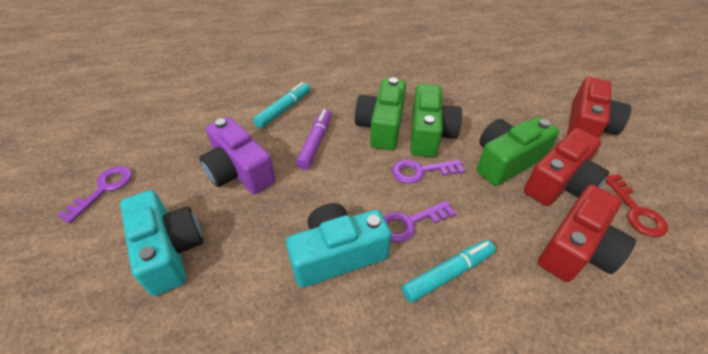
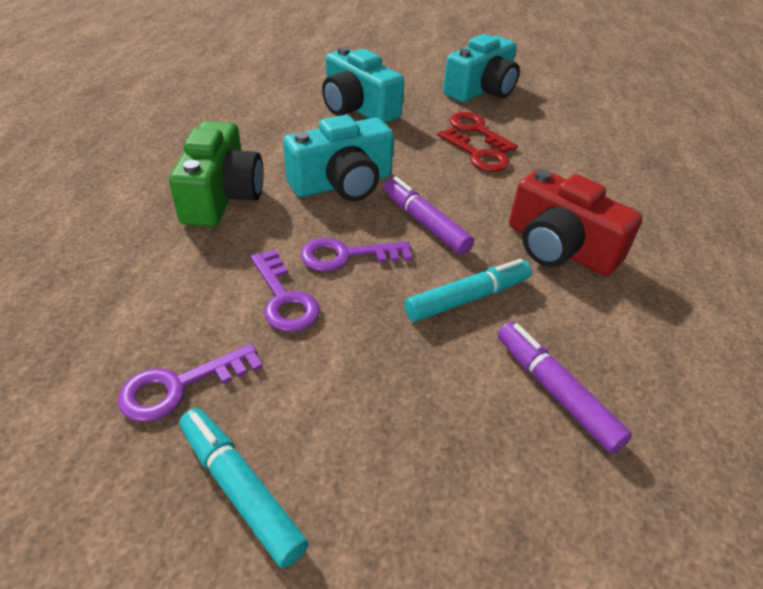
green camera: [355,78,406,150] [410,84,462,157] [477,117,559,186] = 3 -> [169,121,264,227] = 1
purple camera: [199,117,276,194] = 1 -> none = 0
purple marker: [296,109,332,170] = 1 -> [383,177,474,255] [498,322,632,453] = 2
red camera: [524,128,609,206] [538,185,636,282] [567,77,631,138] = 3 -> [509,168,643,276] = 1
red key: [605,174,668,237] = 1 -> [437,128,510,172] [449,112,518,153] = 2
turquoise camera: [120,190,203,296] [286,203,391,288] = 2 -> [283,115,394,201] [322,47,404,123] [443,34,519,102] = 3

